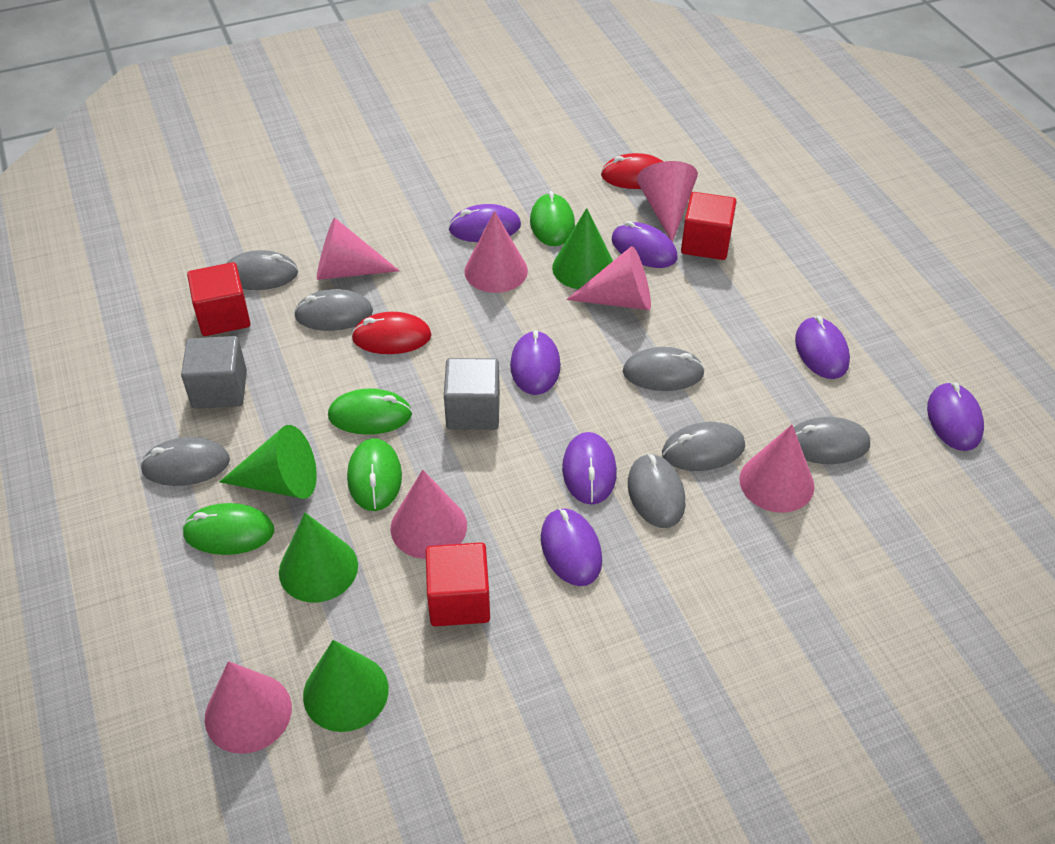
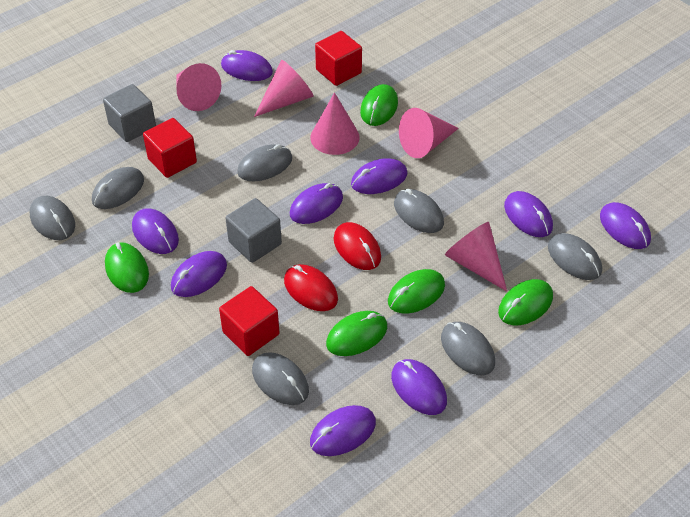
green cone: [219,425,317,499] [279,513,358,603] [303,640,389,732] [552,208,613,289] = 4 -> none = 0
green mouse: [182,503,274,555] [328,388,412,435] [347,438,402,511] [530,191,575,246] = 4 -> [105,242,149,293] [326,311,387,356] [360,84,398,126] [388,269,445,314] [498,279,553,325] = 5
pink cone: [205,661,292,754] [317,217,400,280] [390,470,467,559] [465,211,528,293] [566,246,651,310] [637,161,698,242] [739,425,814,513] = 7 -> [176,63,221,111] [254,60,313,117] [310,92,360,155] [399,108,459,158] [445,222,507,291] = 5
purple mouse: [448,204,521,242] [510,330,561,395] [541,508,602,586] [562,432,617,505] [612,221,677,268] [795,316,850,379] [927,382,984,451] = 7 -> [132,208,179,254] [171,251,227,297] [221,50,273,81] [290,183,343,224] [310,405,376,456] [351,158,408,194] [391,359,447,415] [504,191,553,237] [600,202,651,249] = 9

